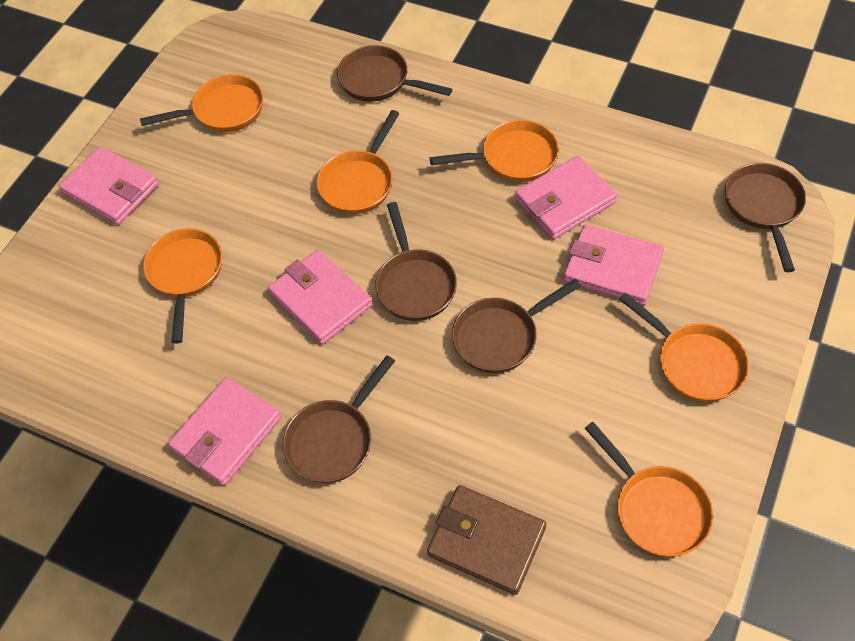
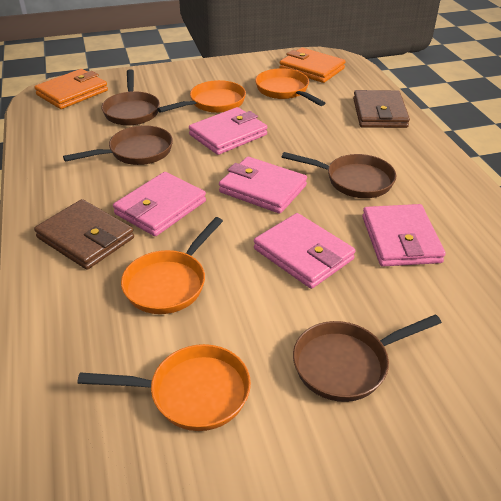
brown pan: [283,355,395,483] [337,45,452,102] [375,202,457,321] [452,279,581,373] [725,163,806,272] = 5 -> [63,125,173,165] [101,69,160,126] [282,152,396,198] [293,314,442,402] = 4
brown wallet: [427,485,546,595] = 1 -> [34,199,134,270] [353,90,410,128] = 2
orange pan: [140,74,263,132] [143,228,222,344] [317,110,400,214] [429,120,559,182] [585,422,713,557] [619,292,749,402] = 6 -> [77,344,251,431] [121,217,223,314] [157,80,246,113] [255,68,325,106] = 4
orange wallet: none = 0 -> [34,69,108,109] [279,48,346,83] = 2

